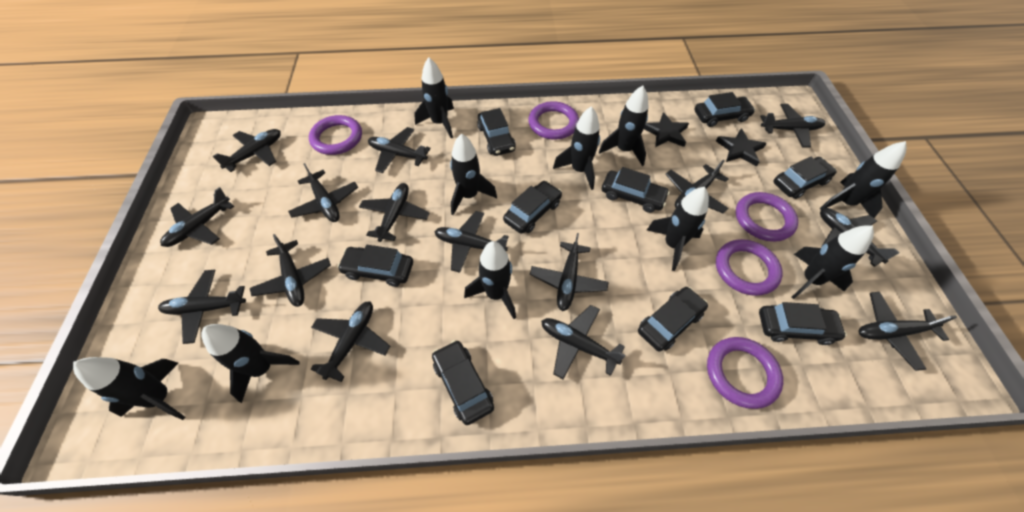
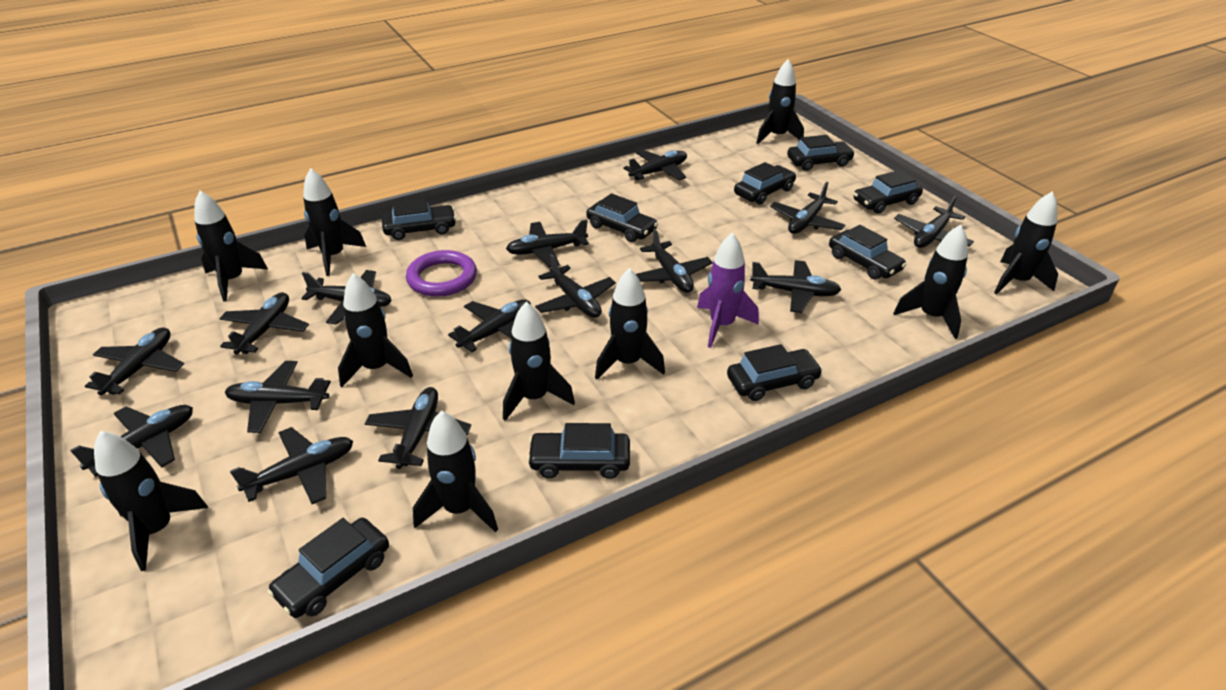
black star: [644,112,689,147] [716,129,767,166] = 2 -> none = 0
purple ring: [309,115,362,155] [528,101,579,140] [707,337,783,409] [716,239,783,296] [736,192,798,242] = 5 -> [406,250,477,297] = 1
purple rocket: none = 0 -> [697,233,759,348] = 1

